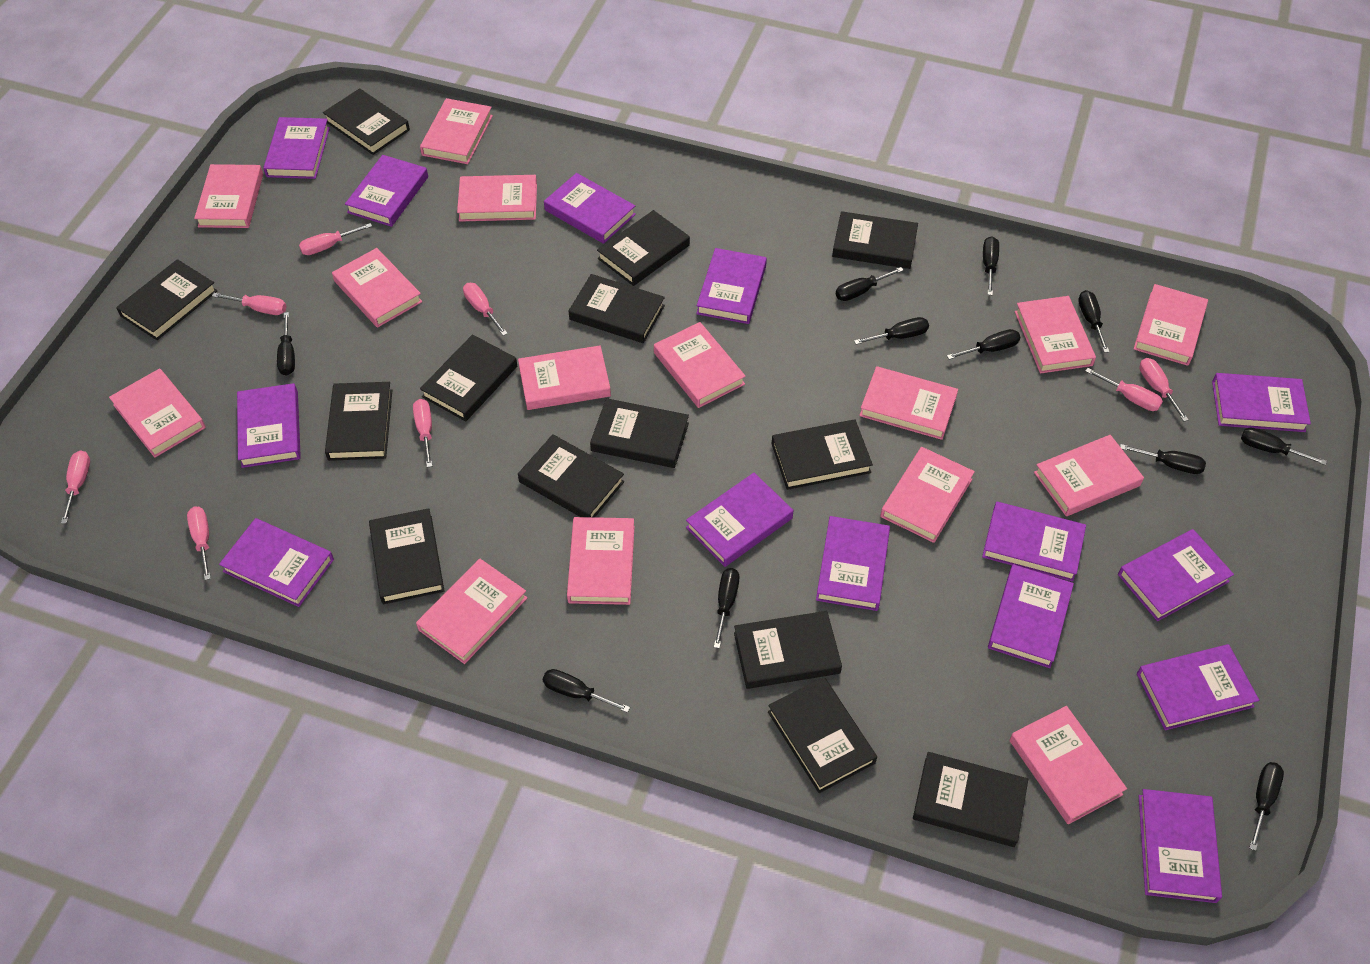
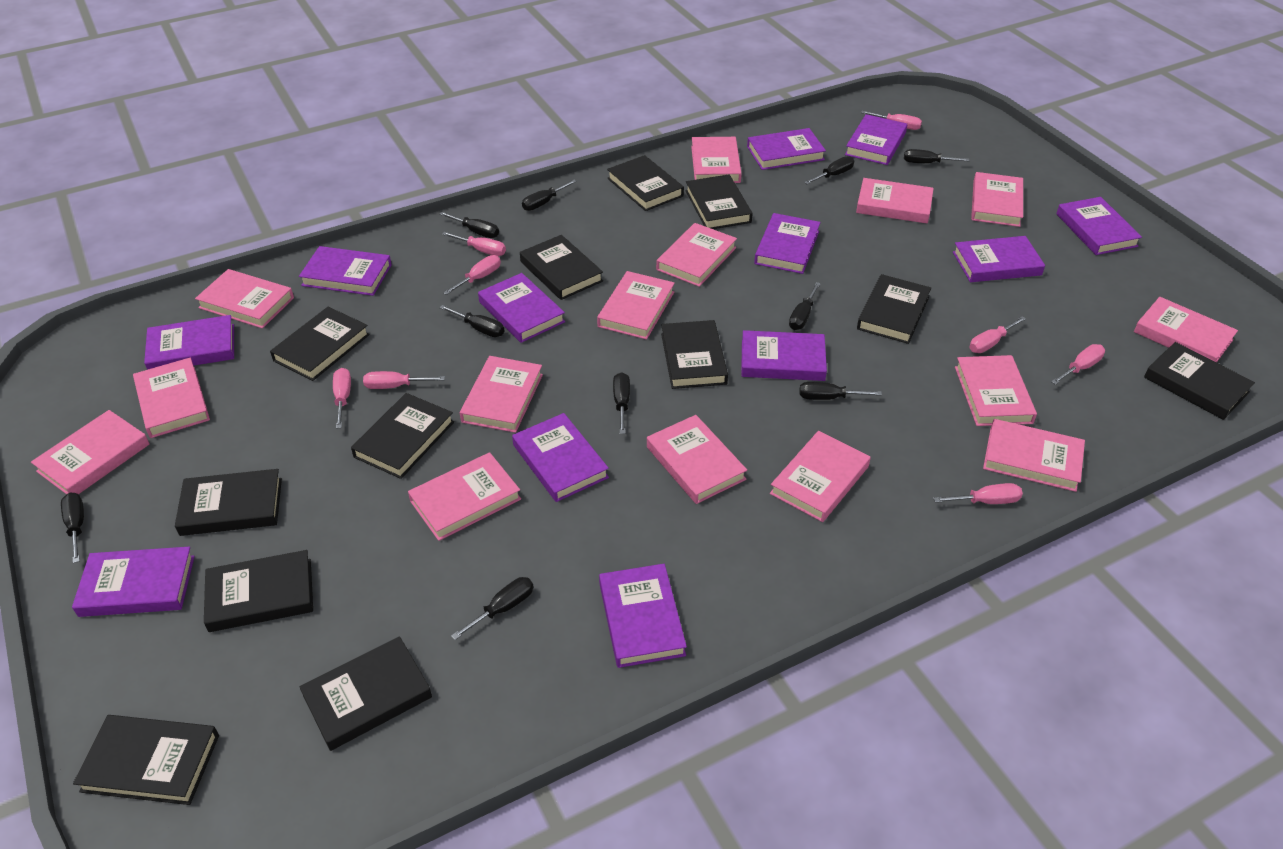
black book: [116,259,217,340] [323,88,410,155] [325,382,392,461] [369,508,444,604] [420,334,517,421] [518,434,624,517] [569,274,665,343] [590,398,689,468] [597,210,690,286] [734,611,842,689] [768,677,877,793] [771,419,873,490] [832,211,918,269] [913,752,1028,847] = 14 -> [73,715,219,805] [175,469,282,536] [204,550,313,632] [270,307,370,381] [299,636,432,751] [351,393,454,479] [520,235,603,300] [607,155,684,211] [661,320,728,389] [685,175,753,229] [857,274,931,344] [1144,342,1255,420] = 12
black screwdriver: [277,312,295,376] [543,669,630,713] [714,568,739,648] [836,267,904,301] [854,317,929,345] [947,329,1020,360] [983,237,999,295] [1078,290,1109,353] [1120,444,1206,474] [1241,427,1327,465] [1249,762,1284,851] = 11 -> [61,493,84,563] [439,212,499,238] [439,305,504,337] [451,577,533,640] [522,180,577,211] [613,372,630,434] [789,282,821,330] [800,382,882,400] [804,156,854,184] [904,149,969,163] = 10
purple book: [219,518,334,607] [237,383,301,468] [263,117,330,179] [345,155,428,227] [544,173,636,244] [686,473,793,567] [696,248,767,324] [816,516,890,611] [982,501,1086,582] [988,564,1074,668] [1118,529,1234,621] [1137,644,1259,730] [1139,789,1222,903] [1212,373,1311,432] = 14 -> [72,547,195,617] [144,315,234,370] [299,246,392,296] [478,273,565,343] [512,413,609,502] [599,564,687,668] [741,330,827,381] [747,128,826,170] [754,213,821,274] [845,114,907,165] [953,236,1045,282] [1056,197,1142,255] = 12

